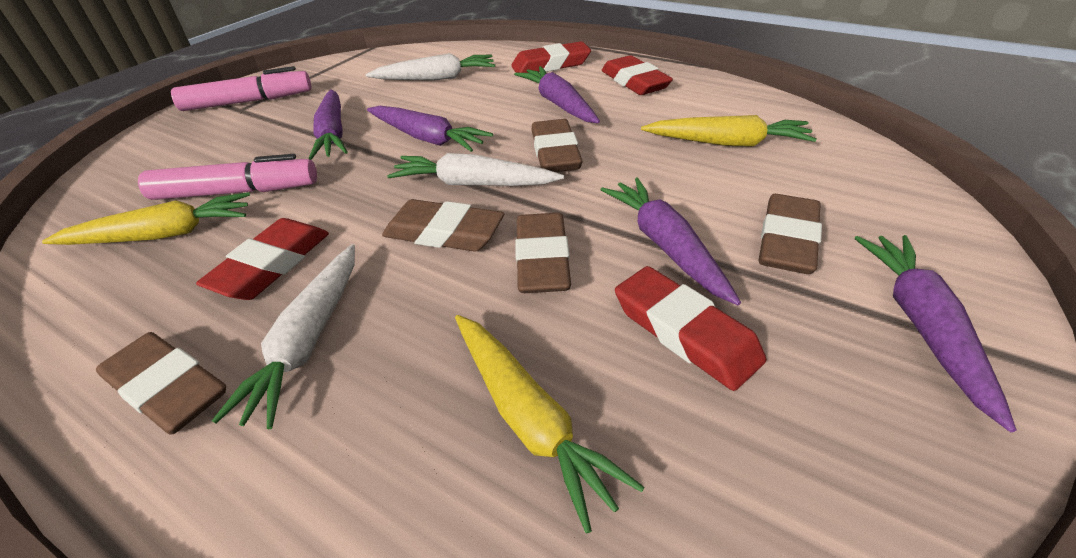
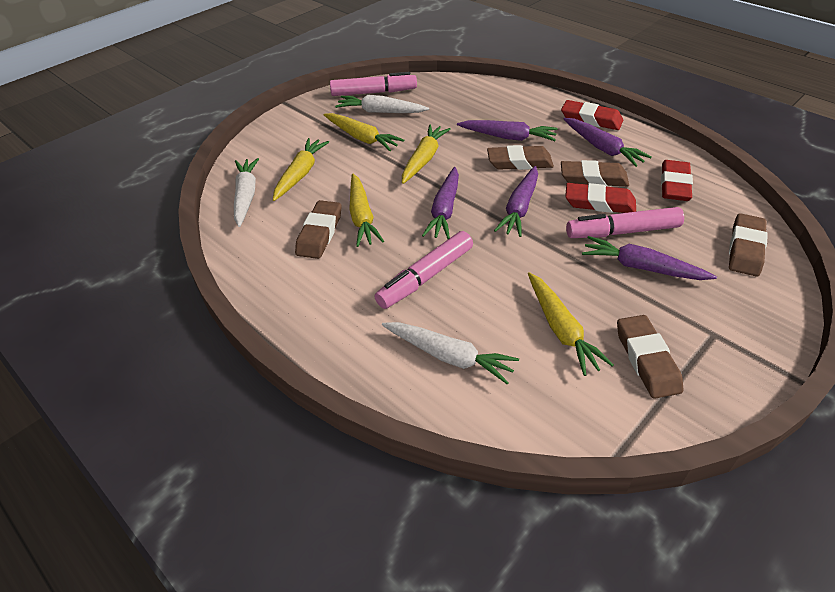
pink marker: [138,154,317,200] [171,66,311,111] = 2 -> [330,72,417,96] [374,231,473,309] [566,207,684,238] = 3
red eraser: [196,218,329,300] [511,41,591,73] [602,55,673,95] [615,266,766,391] = 4 -> [561,100,623,130] [565,183,636,213] [661,160,693,201] = 3
yellow carrot: [42,192,250,245] [455,315,644,533] [641,115,816,147] = 3 -> [273,138,329,201] [324,113,404,151] [349,174,384,247] [402,124,451,184] [528,272,614,376] = 5

